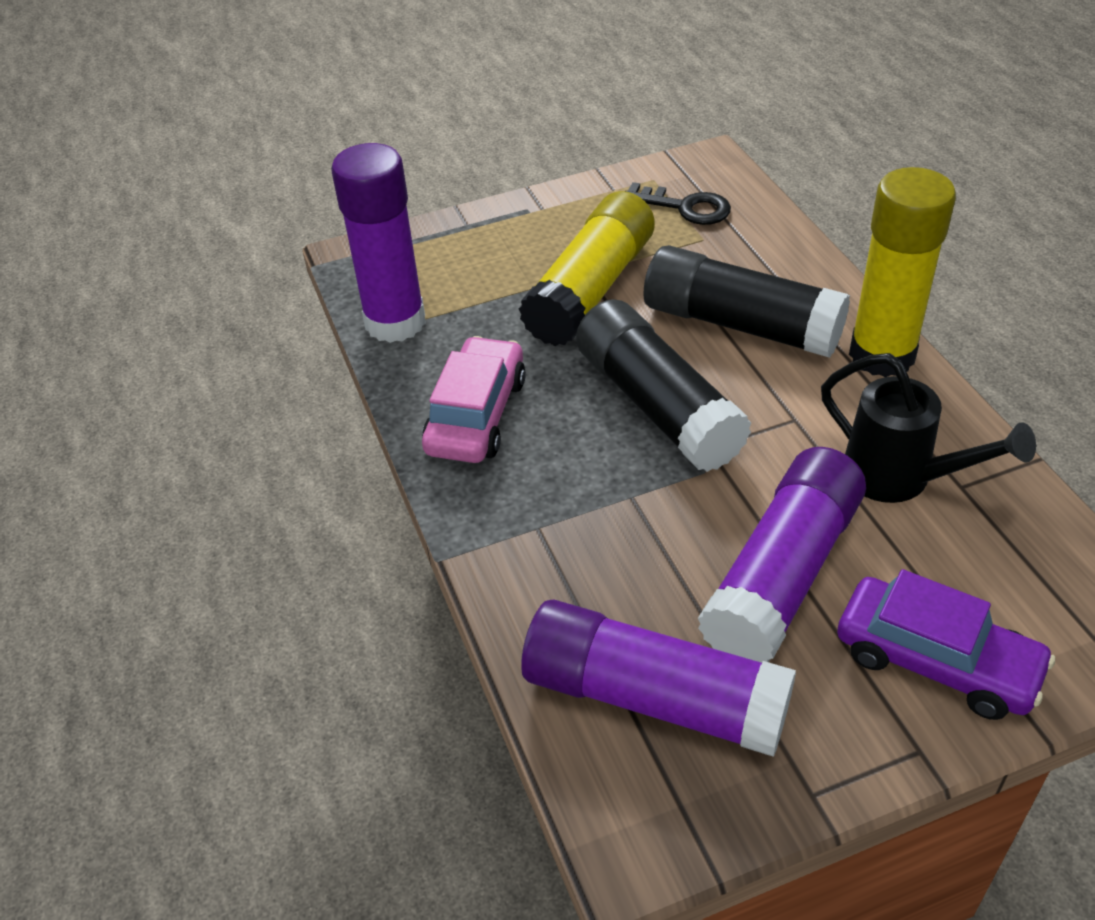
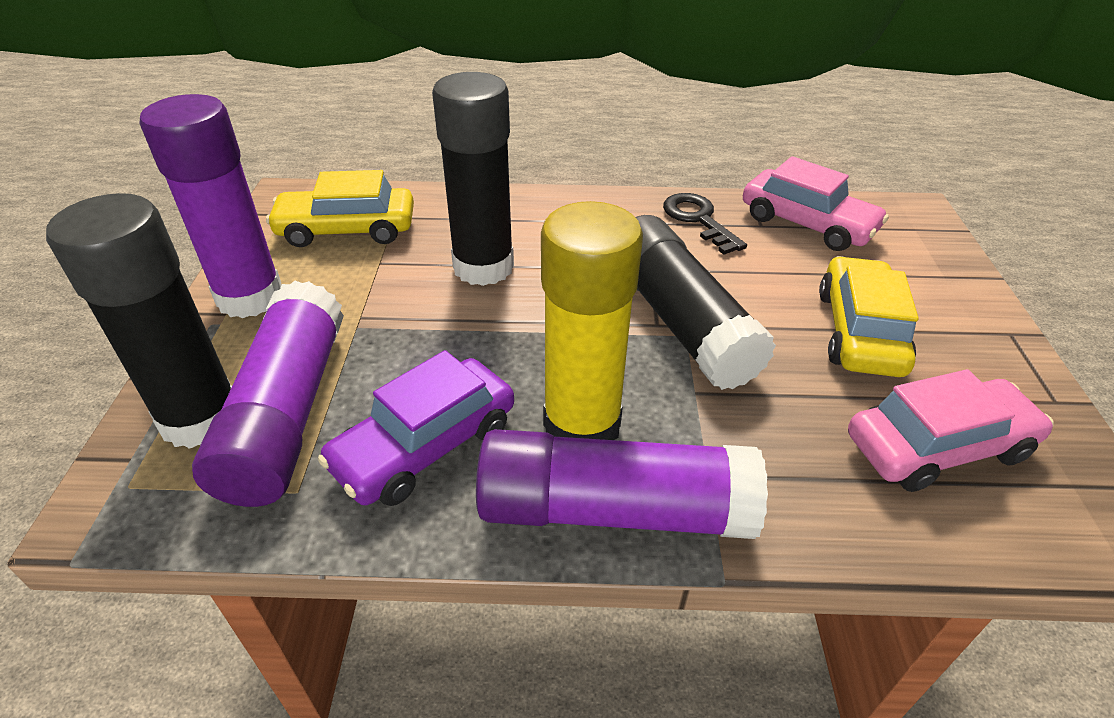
black glue stick: [576,299,751,472] [644,245,850,358] = 2 -> [46,193,232,449] [432,72,514,286] [635,215,776,390] = 3
black watering can: [821,353,1036,503] = 1 -> none = 0
pink car: [422,336,526,463] = 1 -> [743,156,889,251] [848,369,1054,492] = 2
yellow car: none = 0 -> [266,170,414,247] [819,256,918,377] = 2
yellow glue stick: [519,191,655,347] [849,167,956,377] = 2 -> [541,201,643,440] = 1

